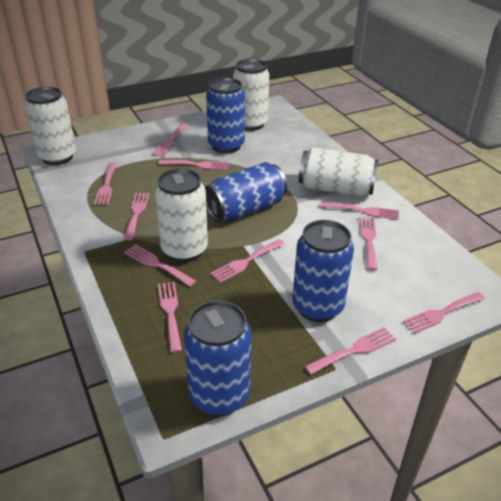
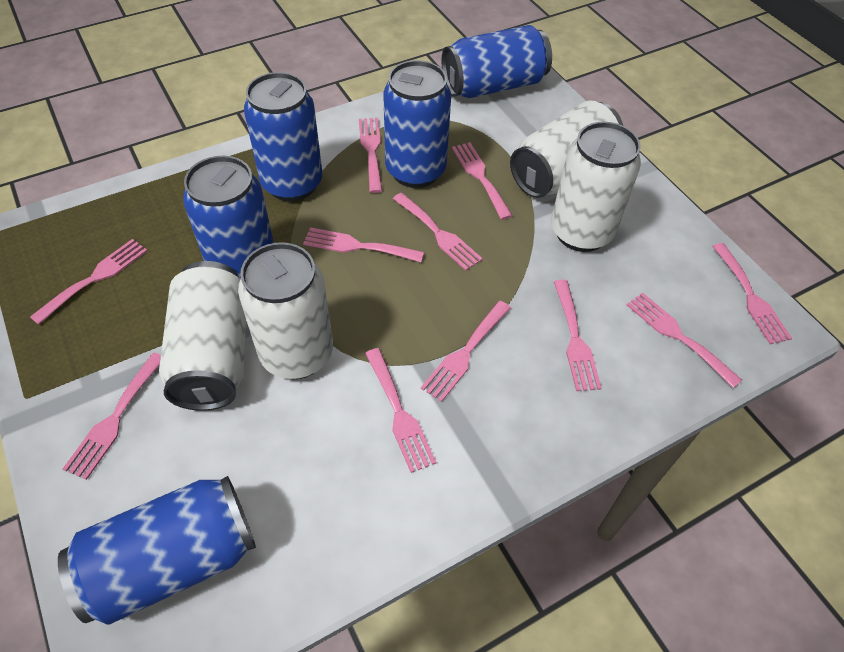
blue can: [184,300,252,416] [205,162,287,222] [206,78,245,154] [292,220,354,322] = 4 -> [58,476,256,624] [183,156,274,279] [244,72,322,201] [383,60,451,188] [442,25,552,98] = 5

